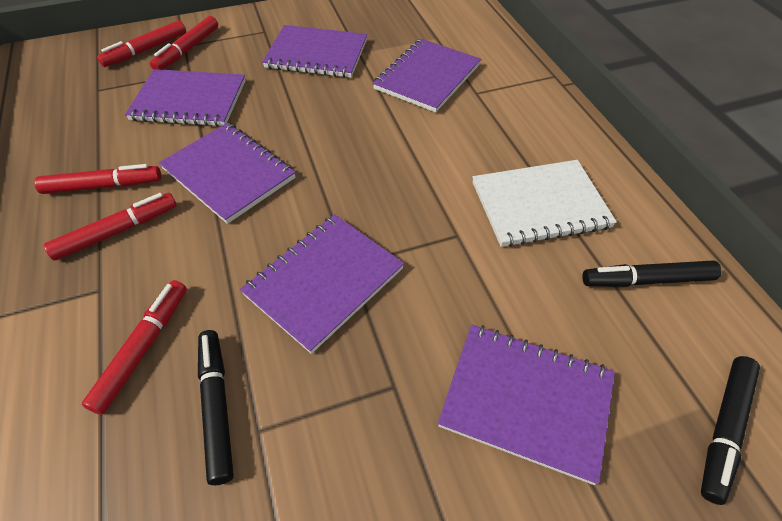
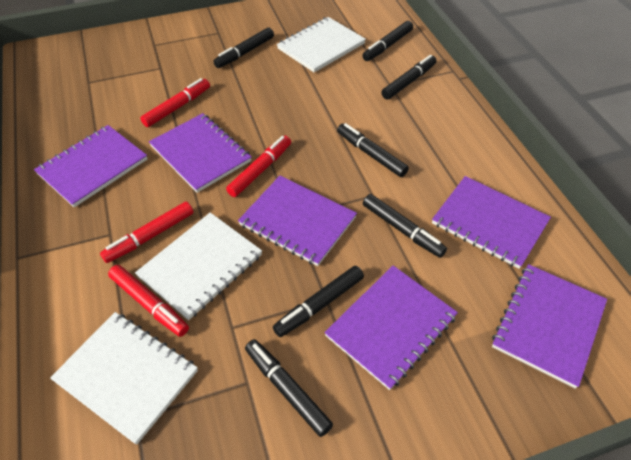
black marker: [198,330,234,485] [582,260,722,287] [701,356,760,505] = 3 -> [213,28,274,68] [245,339,333,437] [273,266,364,337] [337,123,409,177] [362,21,413,61] [363,194,447,258] [381,55,437,100] = 7
red marker: [34,164,161,194] [44,193,177,260] [82,280,187,415] [97,20,186,67] [150,16,218,70] = 5 -> [100,202,194,263] [108,265,189,337] [140,78,210,127] [226,135,291,197] = 4
white notebook: [472,160,617,247] = 1 -> [50,312,198,445] [135,213,262,321] [277,17,366,73] = 3

